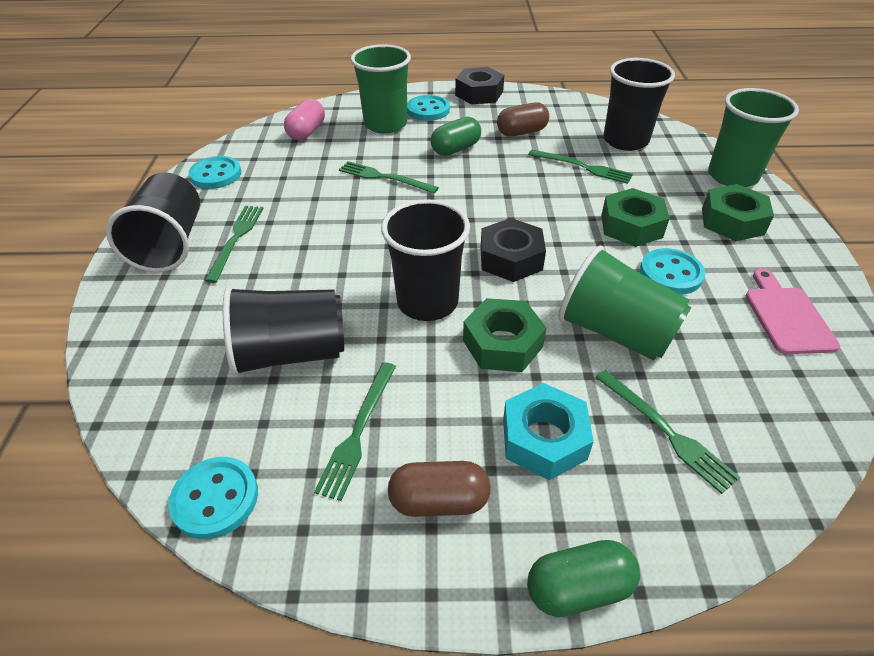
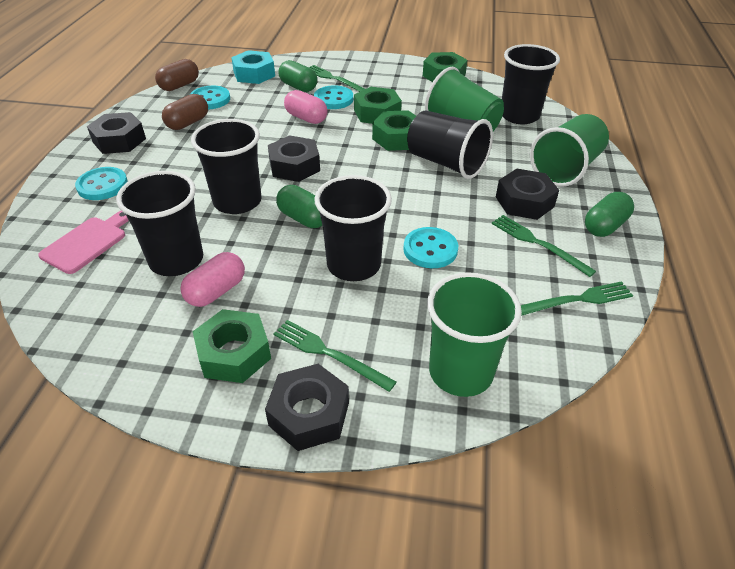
black cup: [106,172,200,272] [223,286,344,376] [381,199,470,321] [603,58,675,151] = 4 -> [116,171,203,276] [191,119,262,214] [314,175,392,281] [407,111,493,179] [502,44,560,124] = 5
black nut: [455,67,504,104] [480,218,546,282] = 2 -> [87,112,146,154] [265,364,349,451] [268,135,320,182] [496,169,559,220] = 4
green capsule: [431,117,481,156] [527,540,640,617] = 2 -> [276,185,322,228] [278,60,317,92] [585,192,634,237] = 3
green fork: [204,206,264,283] [314,362,396,501] [339,161,439,194] [528,150,633,184] [595,370,740,494] = 5 -> [273,320,396,392] [310,65,365,92] [492,215,596,277] [521,281,633,316] = 4
green nut: [463,298,547,372] [601,188,670,247] [702,184,774,241] = 3 -> [192,309,271,383] [354,87,402,124] [372,110,416,151] [423,52,467,82] = 4
pink capsule: [284,99,325,140] = 1 -> [180,252,245,307] [284,90,327,124] = 2

